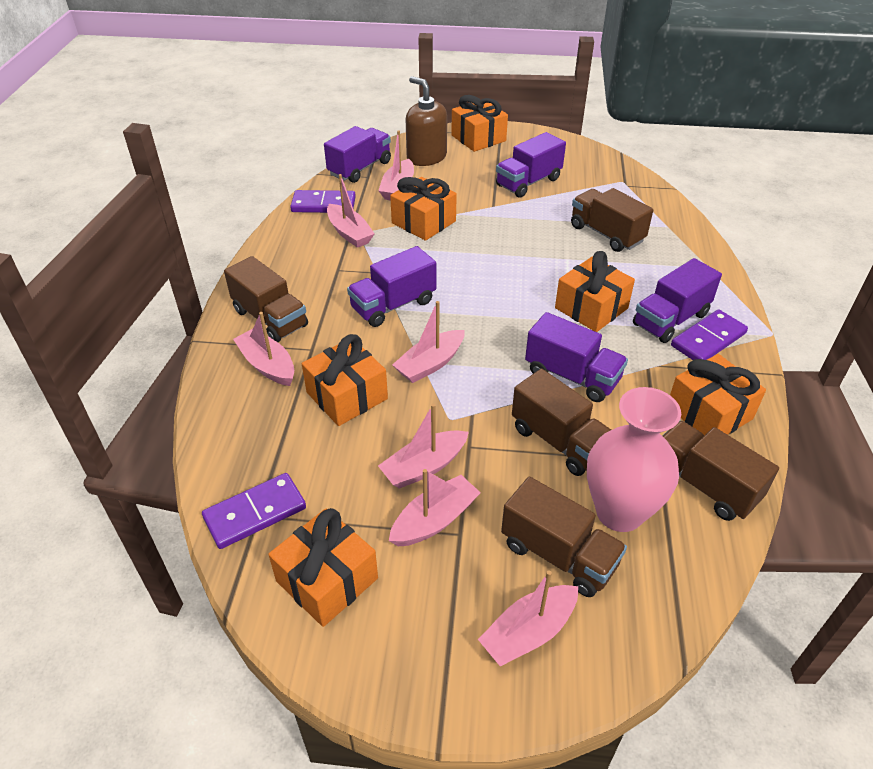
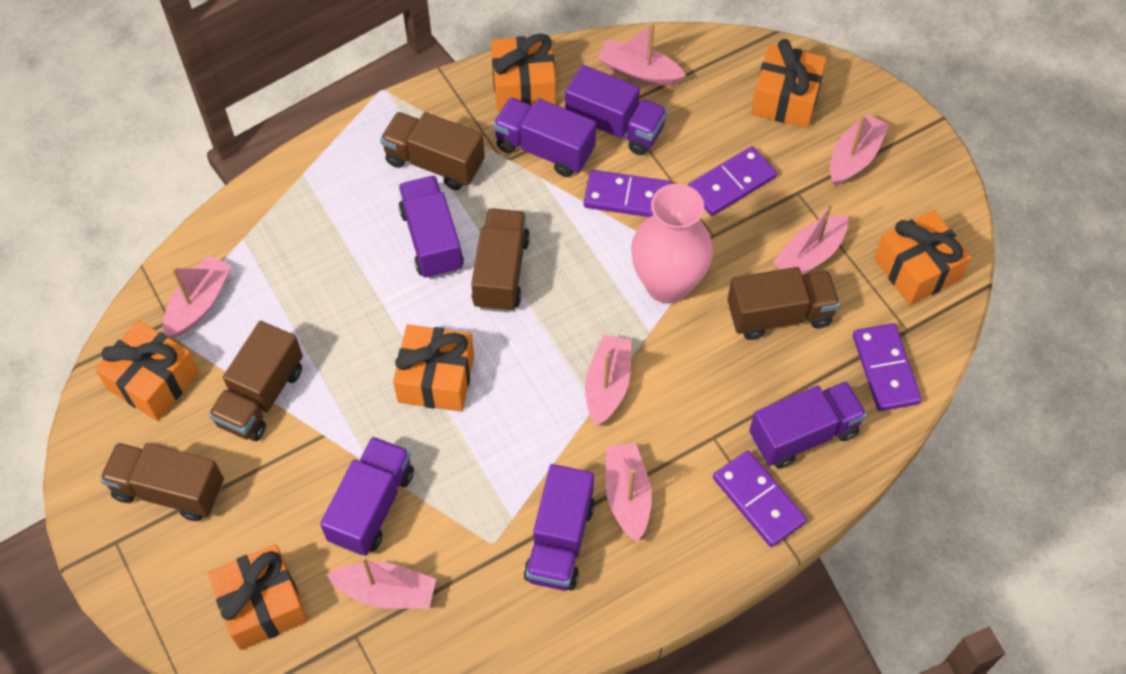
brown soap dispenser: [406,76,447,166] = 1 -> none = 0
purple domino: [202,473,306,549] [290,190,356,213] [671,309,748,360] = 3 -> [584,170,672,217] [688,146,777,216] [713,450,807,547] [853,323,922,411] = 4
purple truck: [324,126,391,183] [347,246,436,327] [496,132,566,198] [525,312,628,402] [633,258,722,343] = 5 -> [320,437,414,556] [399,176,464,279] [493,97,596,177] [524,464,595,591] [565,65,668,155] [749,381,867,469] = 6

